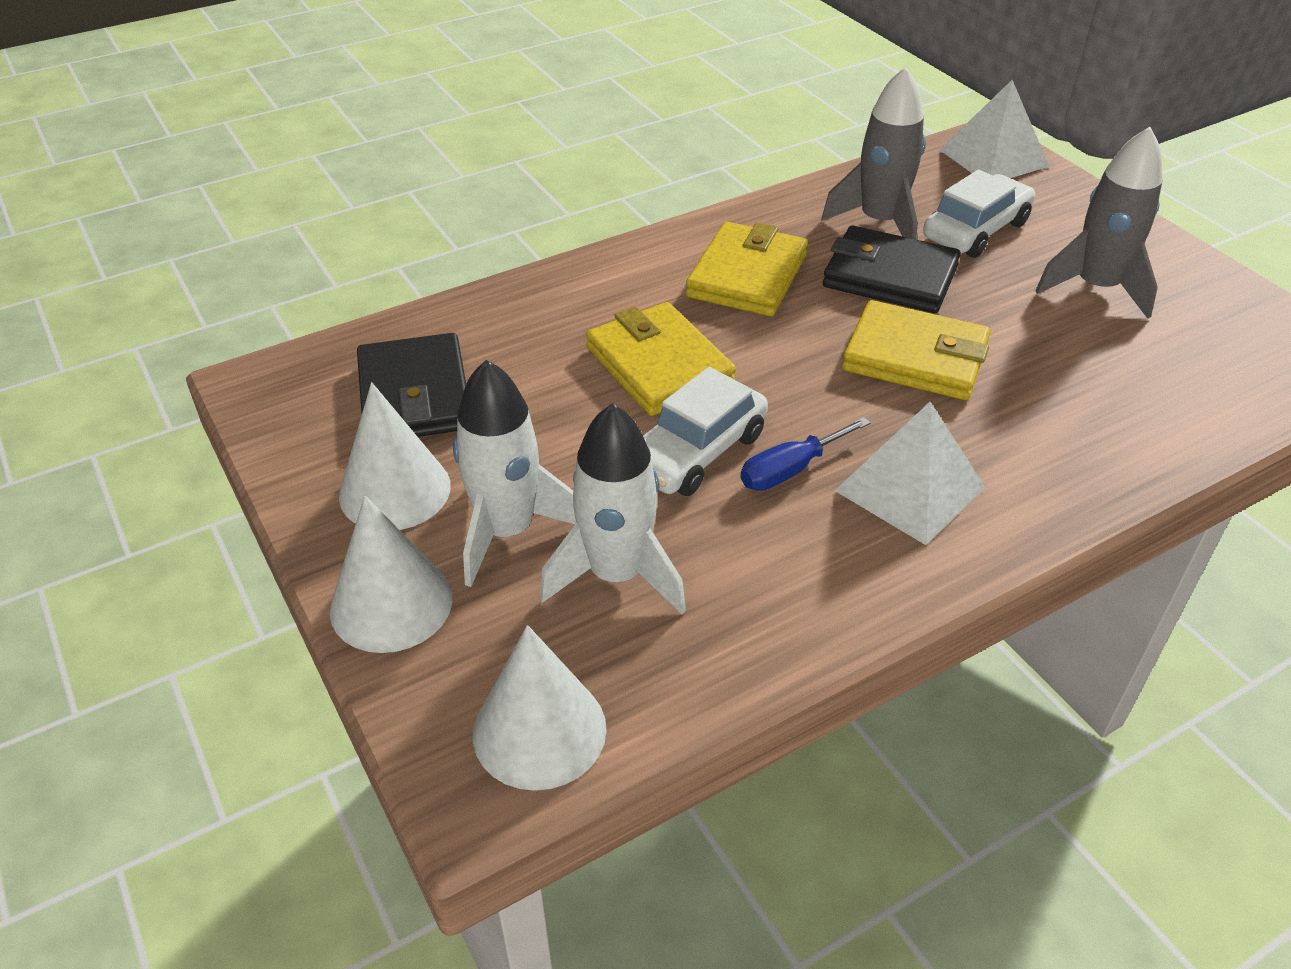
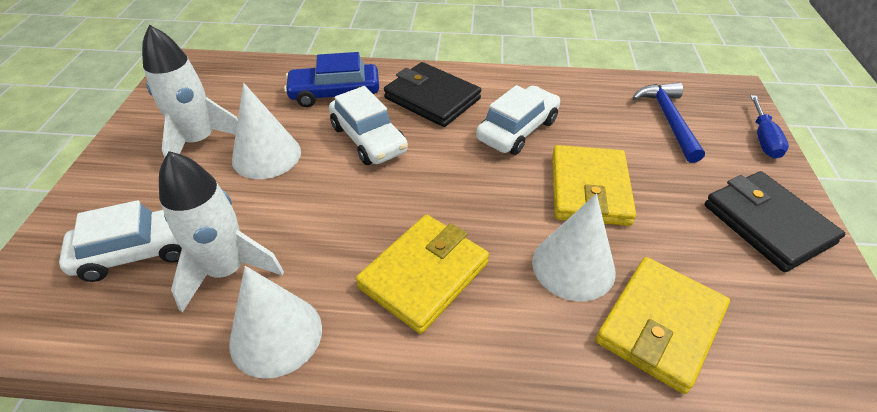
blue car: none = 0 -> [284,52,379,107] = 1
blue hammer: none = 0 -> [632,83,705,163] = 1
grey rocket: [821,67,926,239] [1035,127,1163,319] = 2 -> none = 0
white car: [643,367,768,496] [923,170,1035,258] = 2 -> [59,200,182,282] [329,86,408,165] [476,85,560,155] = 3
white pyramid: [835,402,985,545] [940,80,1050,178] = 2 -> none = 0

